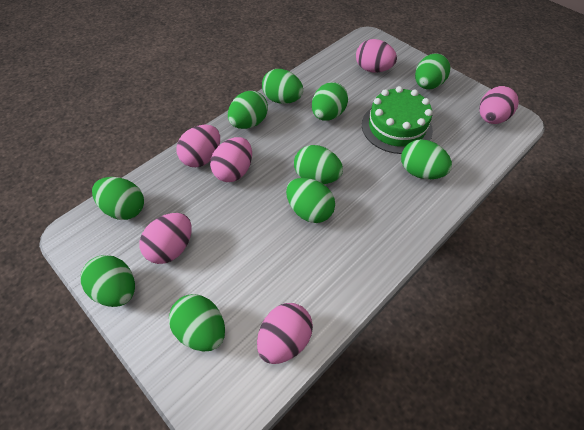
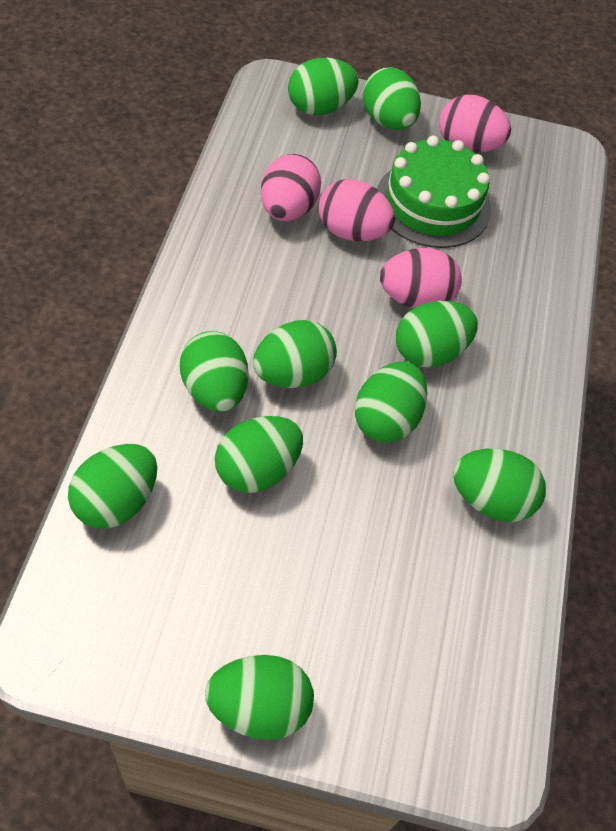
pink egg: [139,213,192,264] [176,125,220,167] [210,137,252,182] [257,303,313,364] [356,39,397,73] [479,86,519,124] = 6 -> [261,154,321,221] [319,179,395,241] [380,248,462,308] [439,95,511,153] = 4

